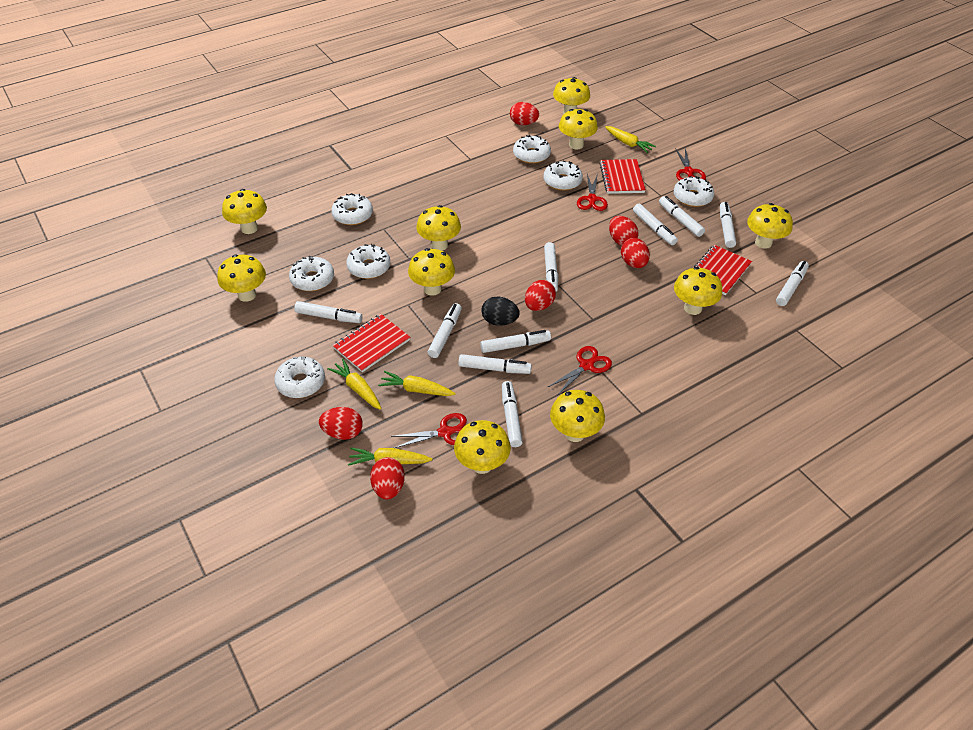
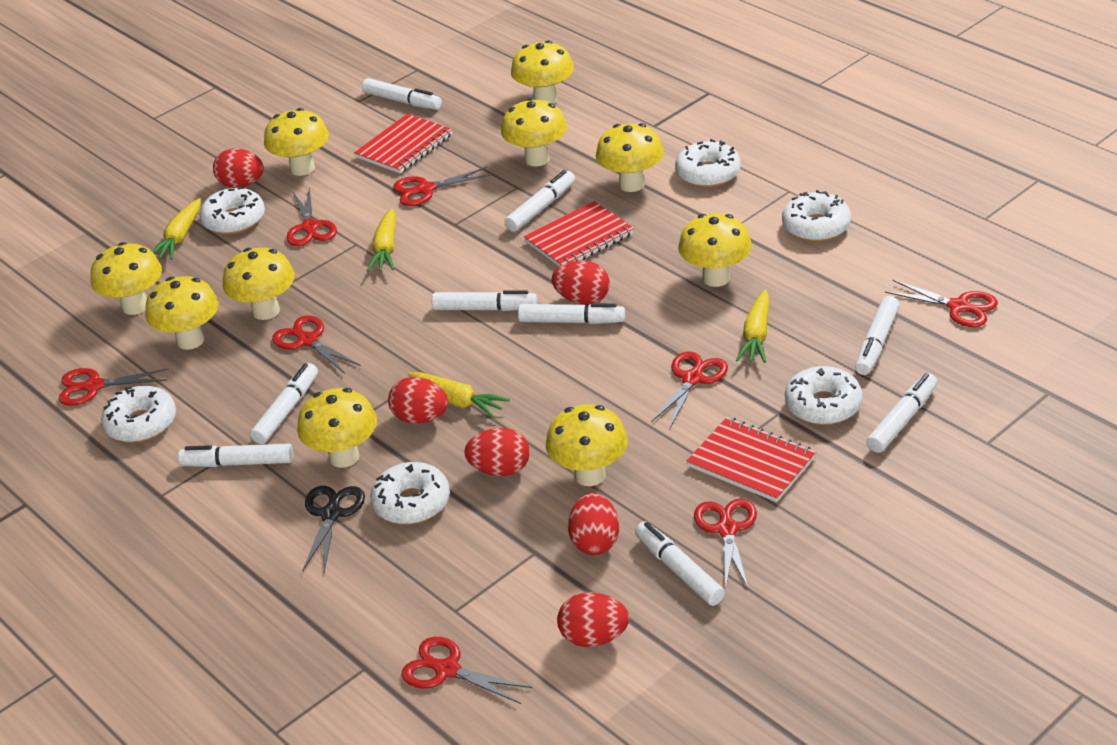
black egg: [481,297,520,326] = 1 -> none = 0
black scissors: none = 0 -> [302,486,365,573] = 1
red scissors: [391,413,467,448] [548,346,612,394] [577,174,608,211] [675,147,706,181] = 4 -> [58,368,169,406] [272,315,361,374] [287,188,337,246] [393,167,492,206] [401,637,532,704] [651,352,728,428] [694,498,757,590] [885,280,998,327] = 8
white donut: [274,356,325,398] [289,256,334,291] [331,193,373,225] [346,244,390,279] [513,135,551,164] [543,160,583,191] [674,176,714,207] = 7 -> [101,386,176,443] [199,186,265,234] [370,462,450,524] [675,139,741,187] [782,190,851,242] [785,366,863,425] = 6
white marker: [294,301,362,323] [428,303,462,358] [458,354,532,374] [480,330,551,353] [502,381,523,447] [544,242,558,292] [633,204,678,245] [659,196,705,237] [720,202,736,248] [776,261,809,306] = 10 -> [178,443,293,467] [250,363,318,444] [362,78,442,110] [432,290,537,311] [505,170,575,232] [518,303,625,324] [635,521,725,606] [855,296,899,375] [866,373,937,453] = 9

